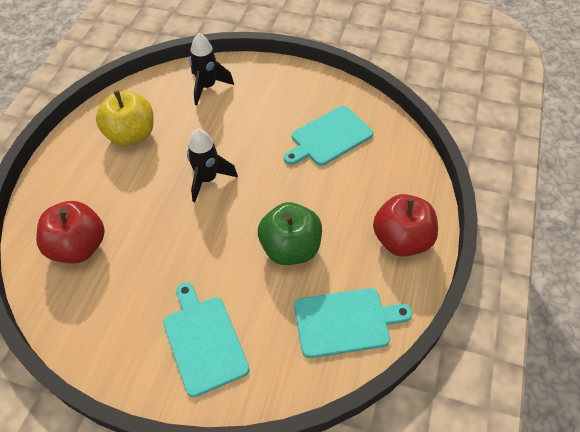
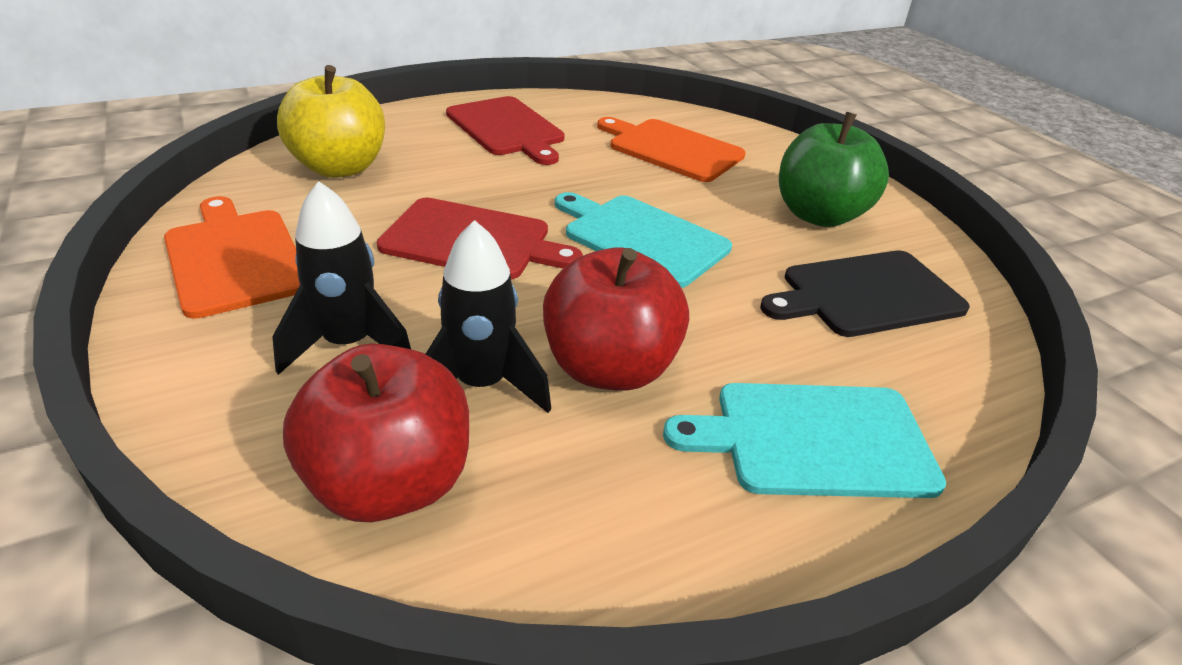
black cutting board: none = 0 -> [760,251,970,337] = 1
orange cutting board: none = 0 -> [164,196,300,319] [597,117,746,182] = 2
red cutting board: none = 0 -> [377,198,583,279] [446,96,565,165] = 2
turquoise cutting board: [163,282,249,397] [284,106,373,166] [294,288,412,358] = 3 -> [555,192,732,288] [663,383,946,498] = 2

